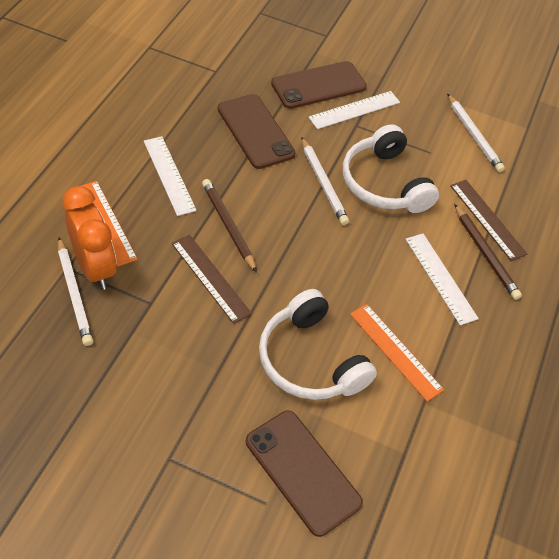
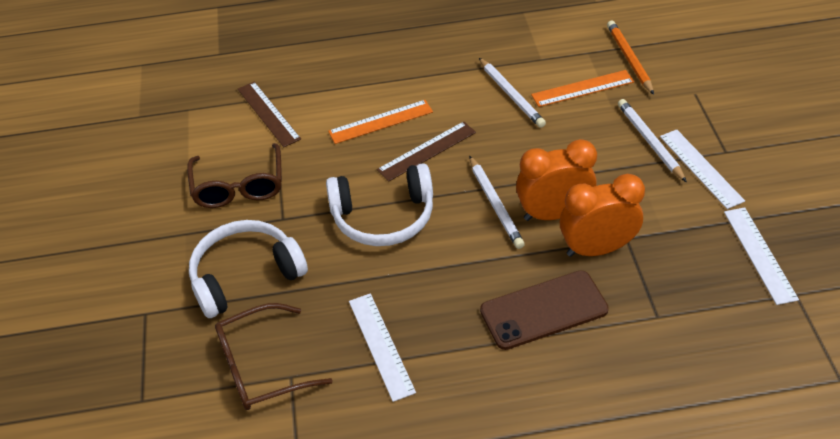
brown glasses: none = 0 -> [187,143,282,208] [215,303,333,410] = 2
brown pencil: [202,179,257,273] [454,204,522,300] = 2 -> none = 0
brown phone: [218,94,295,169] [246,411,363,537] [271,61,367,109] = 3 -> [480,270,609,350] = 1
orange clock: [62,186,117,290] = 1 -> [516,139,597,221] [560,174,645,257] = 2
orange pencil: none = 0 -> [607,21,654,95] = 1

